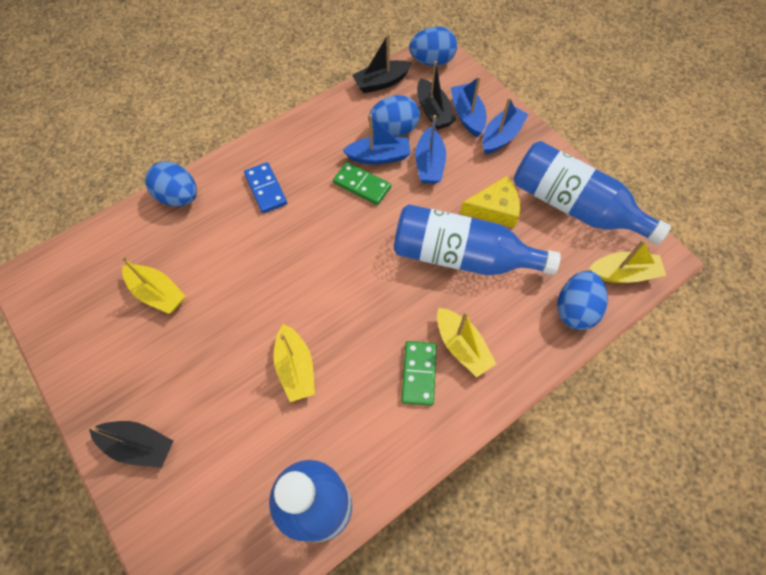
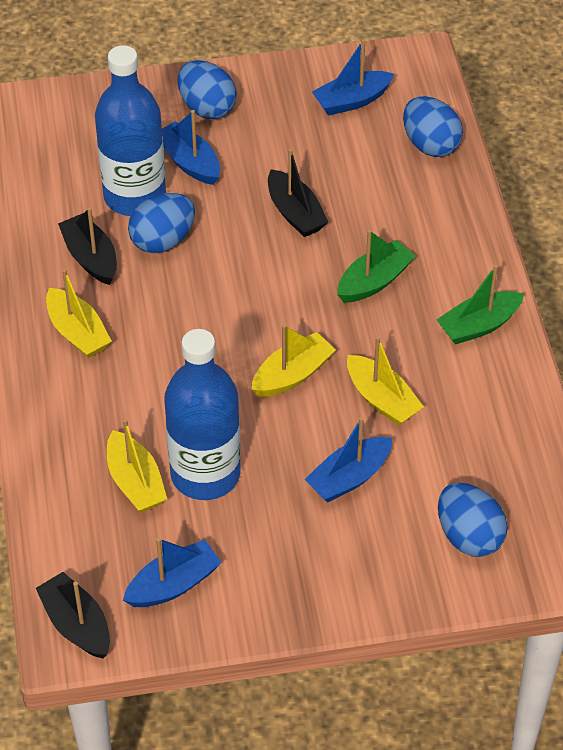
blue bottle: [269,460,352,542] [394,204,561,275] [514,141,671,245] = 3 -> [95,45,166,216] [164,329,241,500] = 2
blue domino: [244,162,287,213] = 1 -> none = 0
green boat: none = 0 -> [337,230,415,303] [437,265,524,345] = 2
green domino: [333,162,391,205] [401,341,437,406] = 2 -> none = 0
yellow cheese: [460,176,520,228] = 1 -> none = 0

